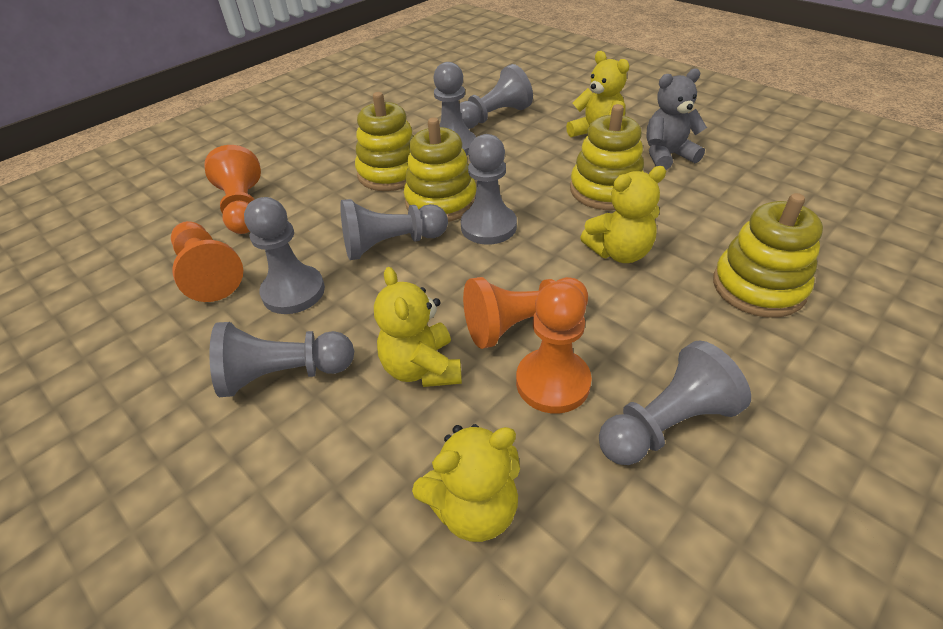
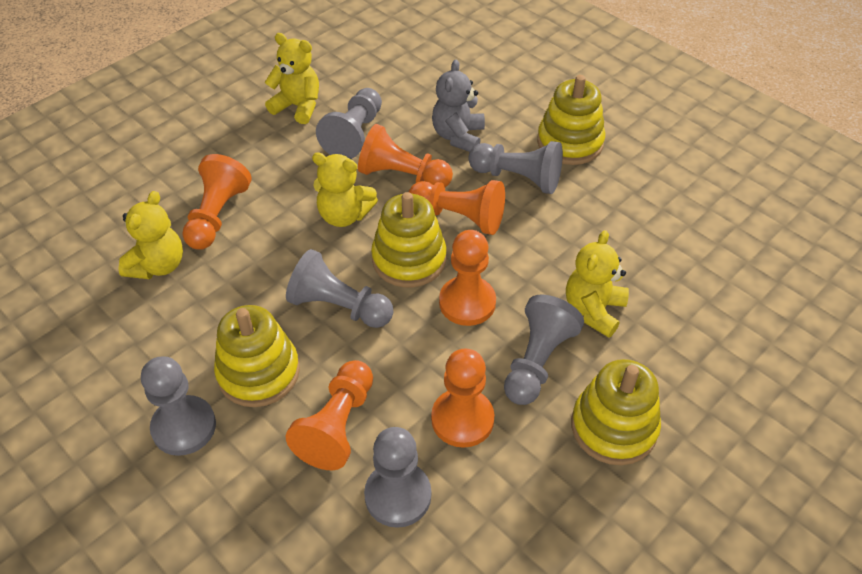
grey pawn: [209,322,354,397] [244,197,325,314] [340,199,448,260] [433,62,476,156] [459,64,533,129] [461,134,517,245] [599,340,751,465] = 7 -> [141,356,216,456] [286,249,393,328] [316,88,382,158] [364,427,431,528] [468,141,563,194] [504,295,584,405] = 6
orange pawn: [171,221,243,302] [204,145,261,234] [463,277,588,349] [516,281,592,413] = 4 -> [182,154,251,250] [286,360,373,470] [358,124,453,187] [409,180,505,235] [431,348,495,448] [439,230,496,326] = 6

